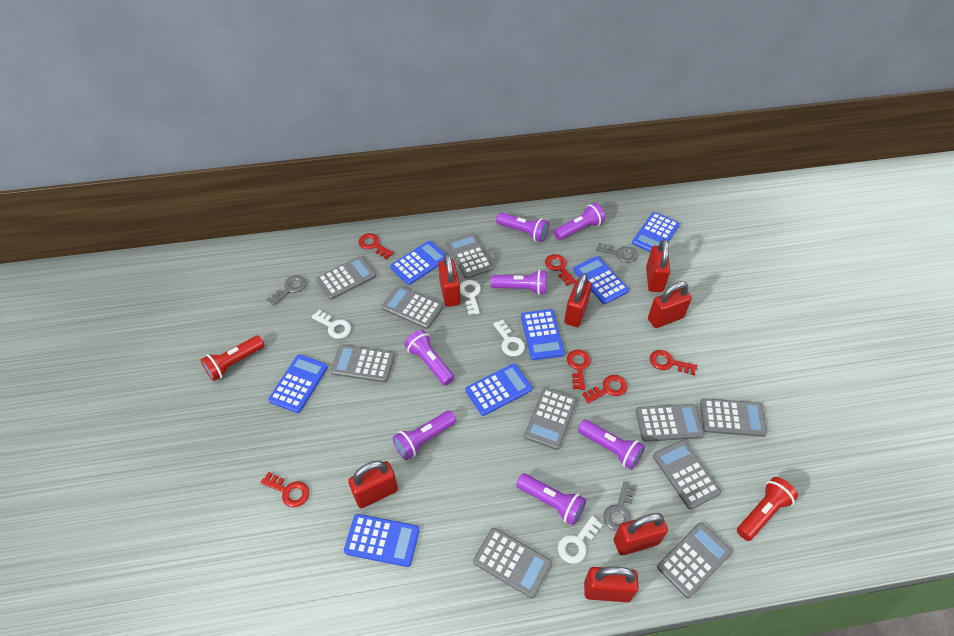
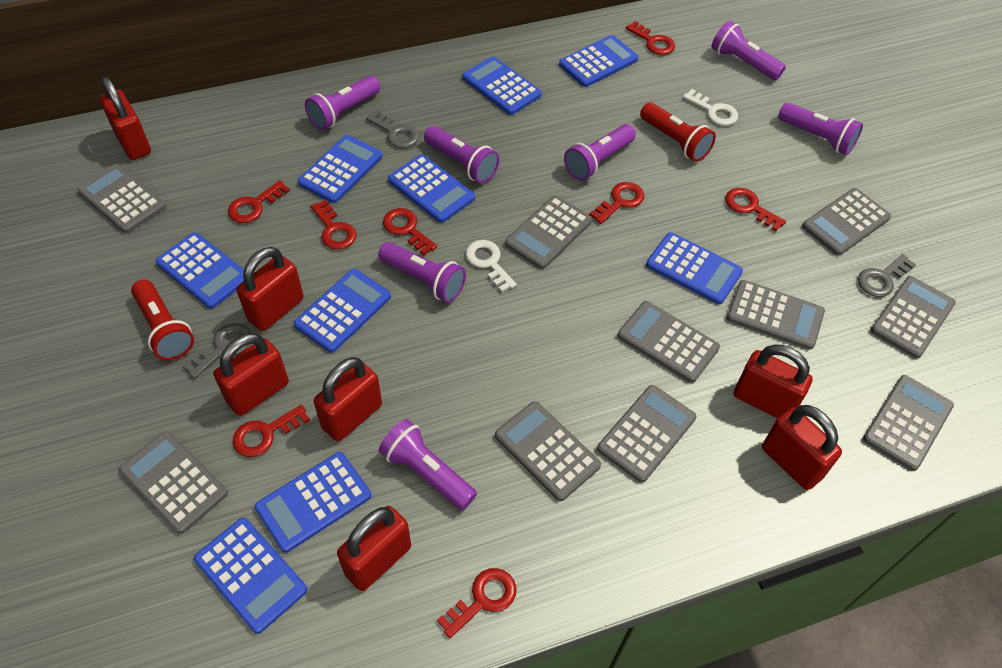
blue calculator: [268,354,328,413] [344,514,420,567] [390,241,445,285] [465,363,532,416] [521,309,565,360] [573,256,629,304] [632,212,680,252] = 7 -> [156,232,244,309] [194,517,307,634] [255,452,371,553] [294,269,391,353] [298,135,382,203] [388,154,475,223] [463,56,542,115] [559,35,639,87] [646,232,743,304] = 9
red key: [261,472,309,507] [358,233,394,259] [545,254,576,286] [567,349,591,390] [582,375,627,404] [650,350,697,375] = 6 -> [228,180,290,223] [233,405,310,457] [311,200,357,250] [383,208,437,255] [437,568,517,638] [589,182,644,224] [626,21,675,55] [725,188,786,231] = 8
white key: [312,310,351,339] [460,280,481,315] [493,320,525,356] [558,516,603,564] = 4 -> [466,240,517,292] [683,89,738,126] = 2

